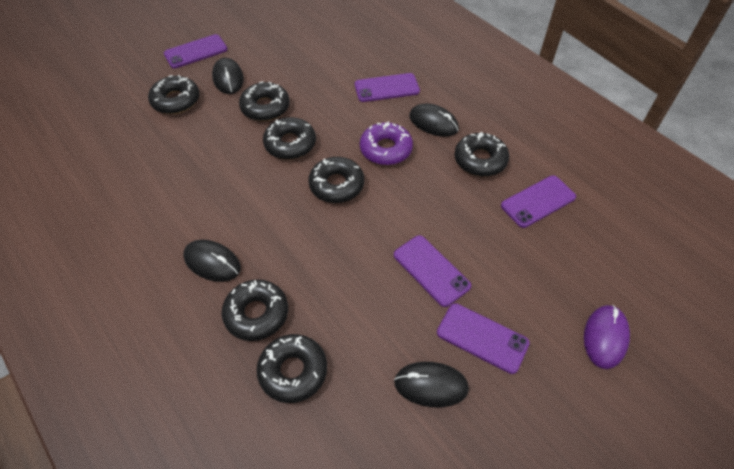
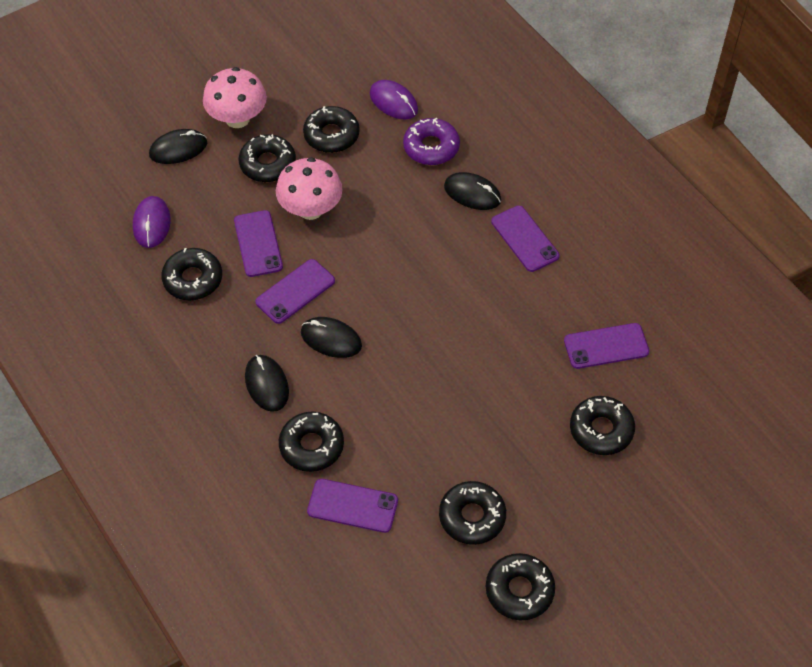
pink mushroom: none = 0 -> [203,67,267,128] [276,157,342,220] = 2
purple mouse: [584,305,630,369] = 1 -> [133,196,171,248] [370,80,418,120] = 2

